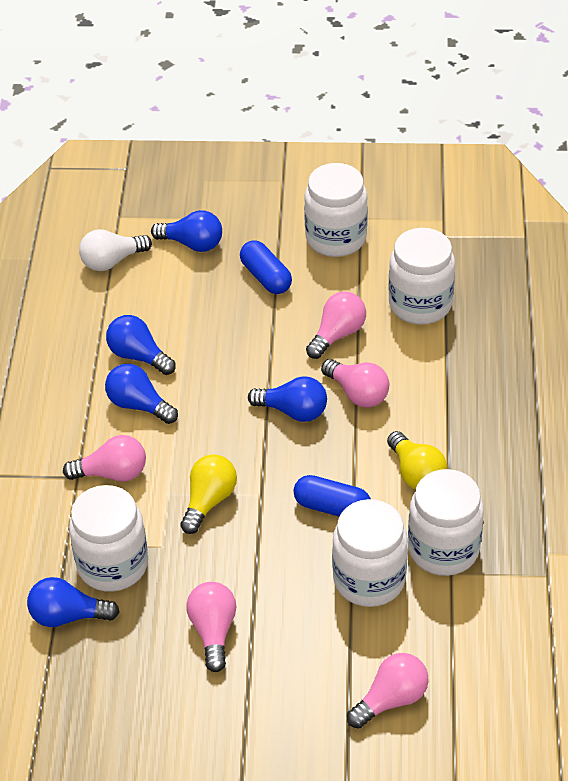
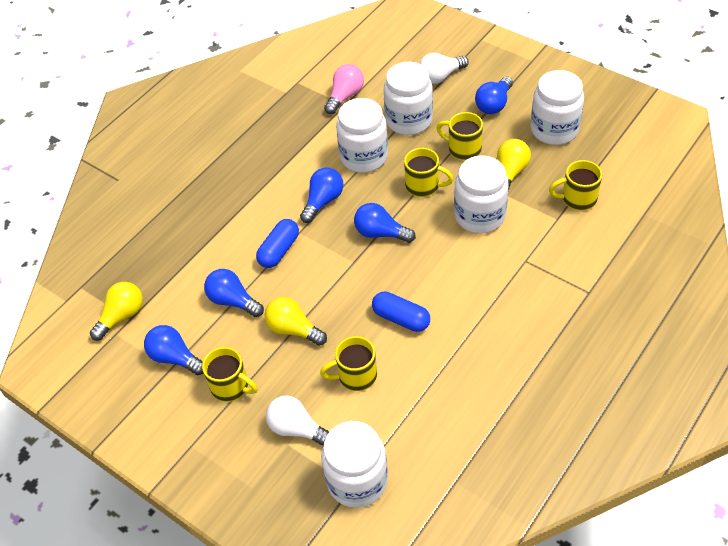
pink light bulb: [63,435,146,481] [186,582,236,672] [306,292,366,359] [321,359,389,407] [347,653,428,728] = 5 -> [324,64,364,114] = 1
white light bulb: [79,229,152,271] = 1 -> [266,395,329,446] [419,53,469,84] = 2
yellow light bulb: [180,454,237,534] [387,431,447,490] = 2 -> [90,282,143,341] [264,297,327,346] [497,139,531,190] = 3
yellow mug: none = 0 -> [202,347,258,402] [320,336,377,391] [404,148,453,197] [437,112,483,161] [549,160,602,211] = 5

